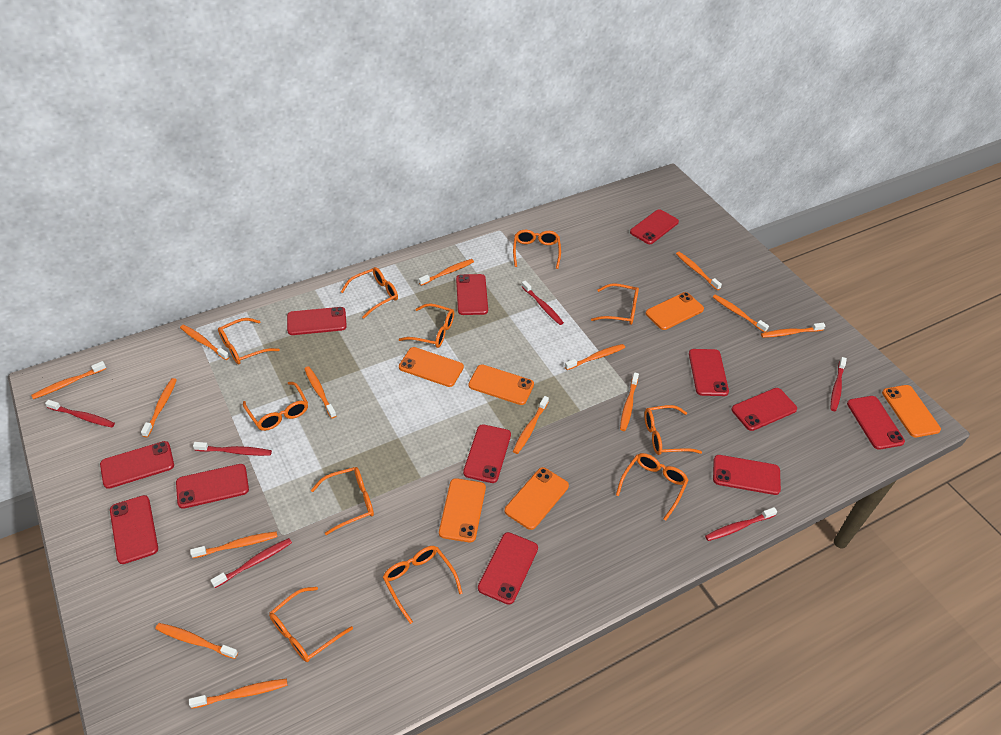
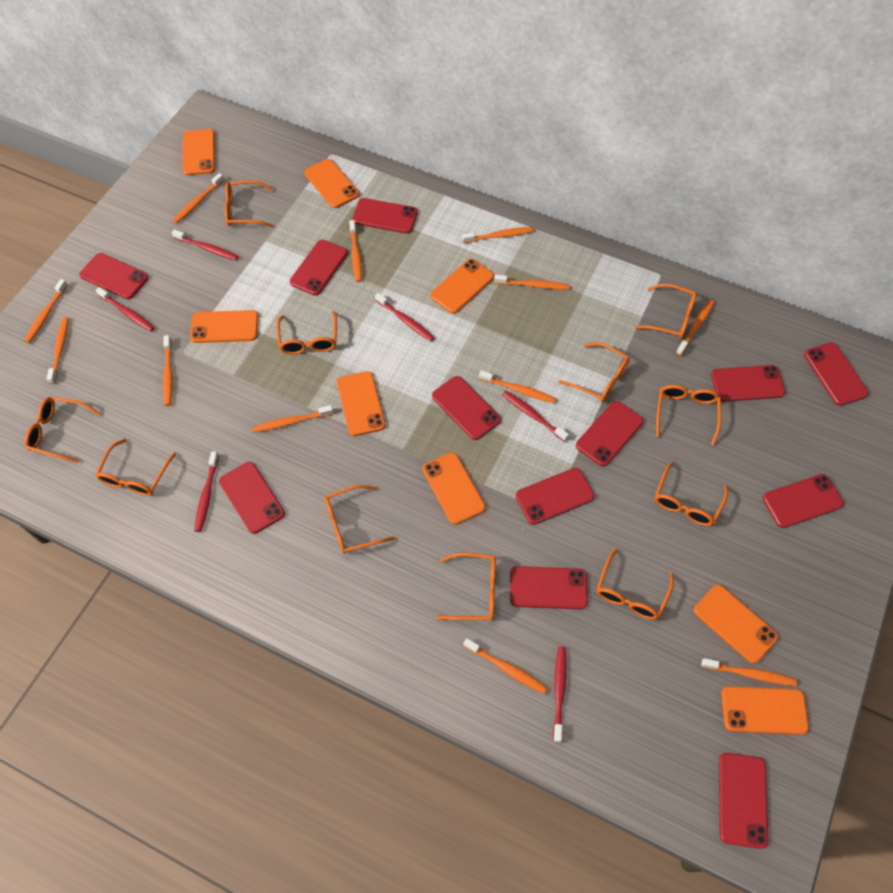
orange phone: [399,347,464,387] [439,478,486,542] [468,365,534,405] [505,467,569,530] [646,292,704,330] [882,385,941,437] = 6 -> [182,129,215,175] [190,310,259,343] [304,159,359,208] [337,371,386,436] [422,452,486,525] [430,259,494,314] [694,585,778,664] [721,686,809,735] = 8
orange toothbrush: [31,361,106,399] [141,378,177,438] [155,623,238,659] [180,324,230,360] [189,679,287,709] [190,531,278,558] [304,366,336,418] [419,259,474,286] [513,396,549,454] [565,344,625,370] [620,372,639,431] [676,252,722,290] [713,294,769,333] [761,323,826,338] = 14 -> [24,279,68,343] [47,317,69,384] [163,335,173,406] [173,173,224,224] [252,405,333,433] [349,220,362,282] [462,227,533,243] [463,638,547,694] [479,370,556,403] [494,275,569,290] [676,300,715,356] [701,658,797,686] = 12

